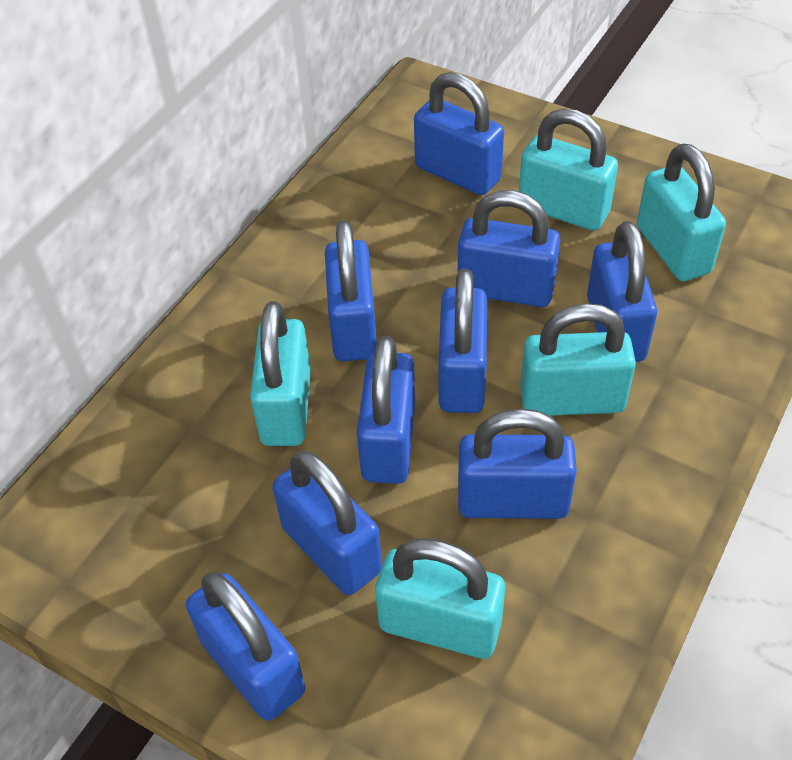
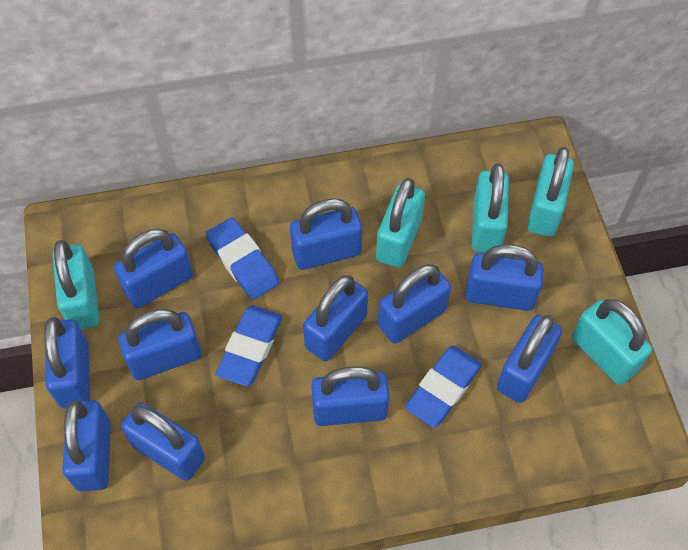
blue eraser: none = 0 -> [206,217,279,300] [215,305,283,386] [405,346,482,427] = 3
blue padlock: [186,572,305,721] [273,450,382,595] [325,220,377,361] [357,336,415,484] [414,72,504,195] [438,269,487,413] [458,190,561,307] [458,408,577,519] [587,221,657,362] = 9 -> [44,317,90,408] [62,400,111,491] [114,229,193,308] [118,309,201,380] [121,403,205,481] [290,198,362,270] [303,275,368,361] [311,366,389,426] [378,264,451,343] [466,244,544,311] [497,315,562,403] = 11

